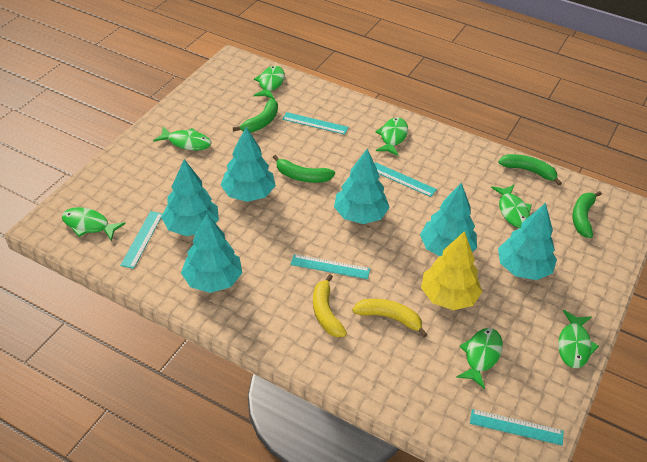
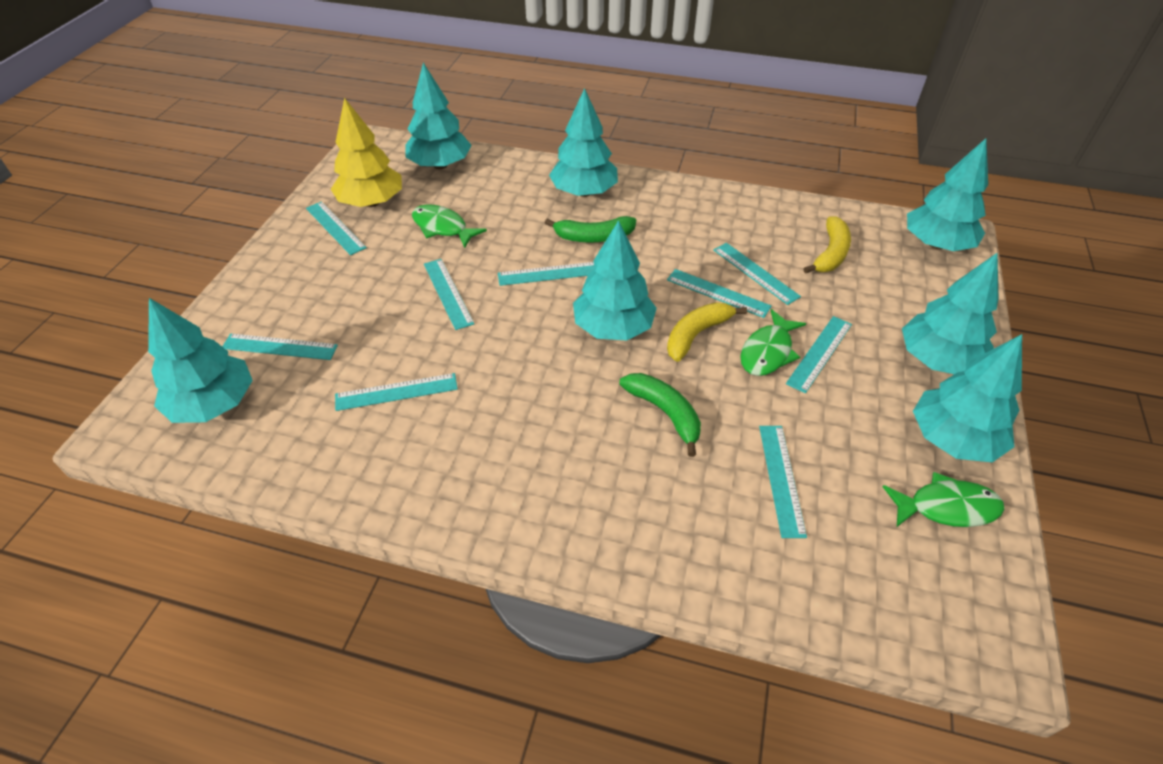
green banana: [233,99,278,132] [273,155,335,183] [498,154,562,186] [572,191,602,238] = 4 -> [545,216,636,242] [619,373,701,457] = 2
green fish: [62,207,125,241] [153,127,211,151] [253,66,285,100] [375,118,408,156] [456,328,503,389] [491,185,532,228] [558,310,599,368] = 7 -> [412,204,487,248] [740,309,806,376] [883,472,1005,527] = 3
turquoise ruler: [120,211,163,269] [282,112,348,135] [290,254,370,279] [374,162,437,197] [470,409,564,446] = 5 -> [222,334,338,360] [306,202,367,255] [335,373,458,411] [424,259,474,330] [498,262,595,286] [667,269,772,318] [713,243,801,305] [759,426,807,538] [786,316,852,393] = 9
turquoise tree: [161,159,219,236] [181,214,242,293] [221,127,276,202] [334,149,390,224] [420,183,477,256] [498,203,557,280] = 6 -> [148,298,253,423] [405,63,472,169] [549,88,618,197] [573,220,657,341] [902,253,999,374] [907,138,988,251] [913,334,1022,462] = 7

